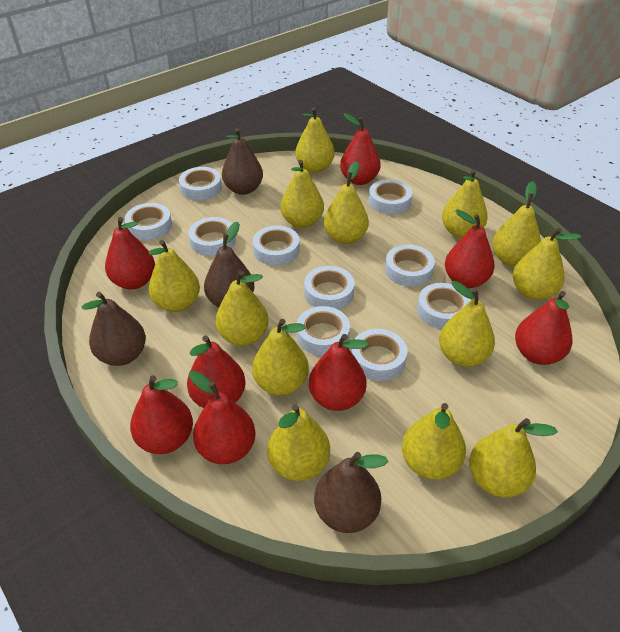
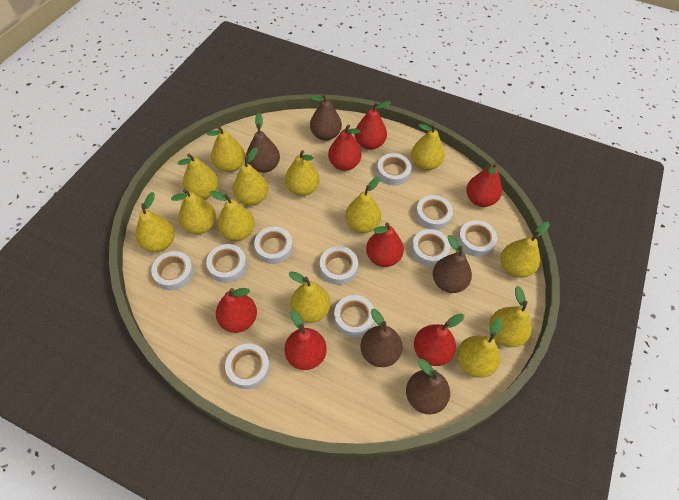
brown pear: [82,292,146,366] [204,222,255,307] [222,128,263,195] [314,452,388,533] = 4 -> [246,113,280,173] [310,93,342,141] [360,309,403,367] [406,359,450,414] [433,235,472,293] = 5
red pear: [105,217,155,290] [130,375,193,454] [187,335,245,408] [189,370,256,464] [309,334,368,411] [340,113,381,185] [445,209,494,288] [515,291,572,365] = 8 -> [216,288,257,333] [284,310,327,370] [328,124,361,171] [355,101,391,150] [366,223,404,267] [414,313,464,366] [466,162,502,207] = 7

